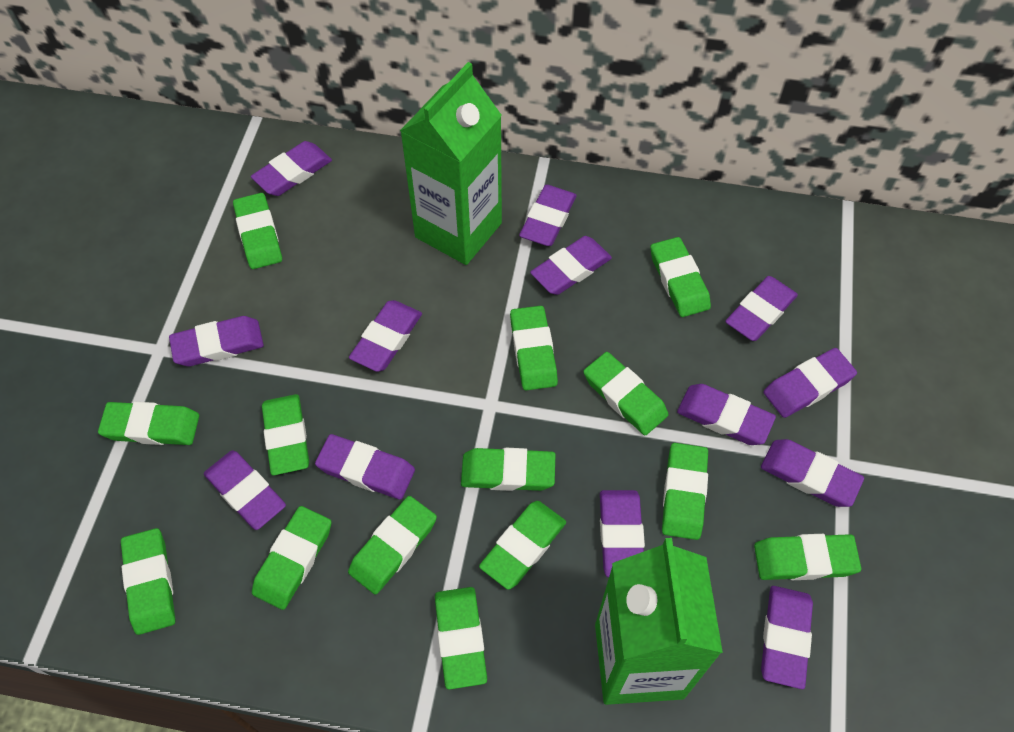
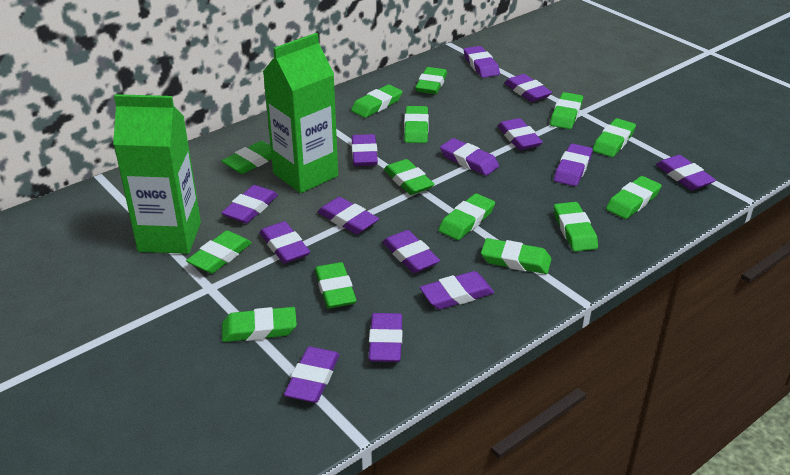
purple eraser: [169,316,264,366] [204,450,286,530] [251,141,332,196] [315,434,415,500] [349,300,422,372] [519,185,576,246] [530,236,612,295] [600,490,645,577] [677,384,776,445] [725,276,798,341] [761,439,864,507] [761,586,813,689] [763,348,857,418] = 13 -> [221,185,278,223] [260,221,310,264] [284,347,340,403] [317,197,379,234] [352,134,378,166] [369,313,403,362] [383,230,440,273] [420,271,494,310] [440,138,499,176] [464,46,500,78] [498,118,543,150] [504,74,552,102] [554,144,593,186] [656,155,716,190] = 14

